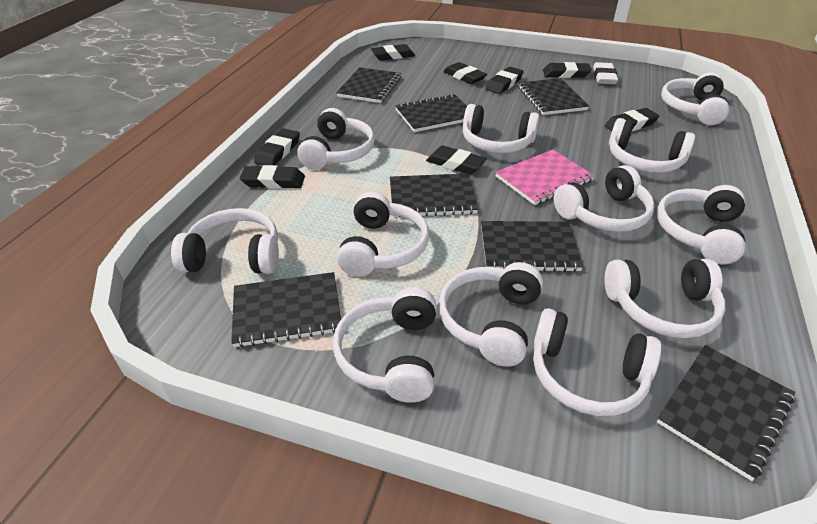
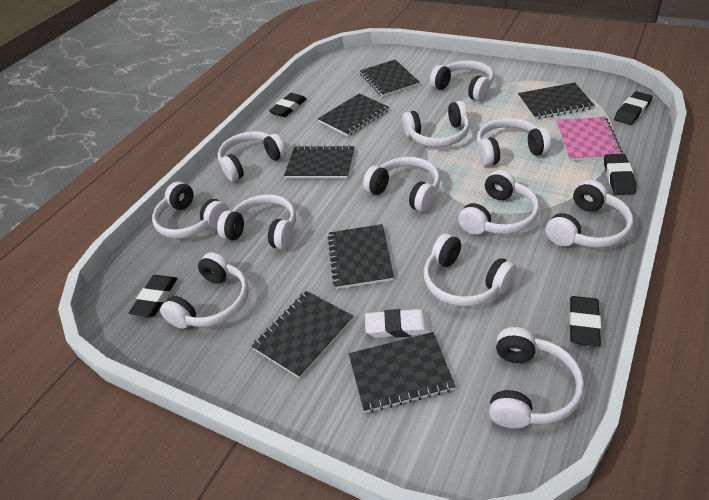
black eraser: [240,165,305,189] [254,128,300,165] [371,44,415,61] [426,146,487,174] [443,62,487,84] [486,67,524,94] [543,62,592,78] [605,108,659,131] = 8 -> [129,275,177,317] [269,93,307,117] [569,296,601,346] [604,154,636,195] [614,91,653,125] = 5

